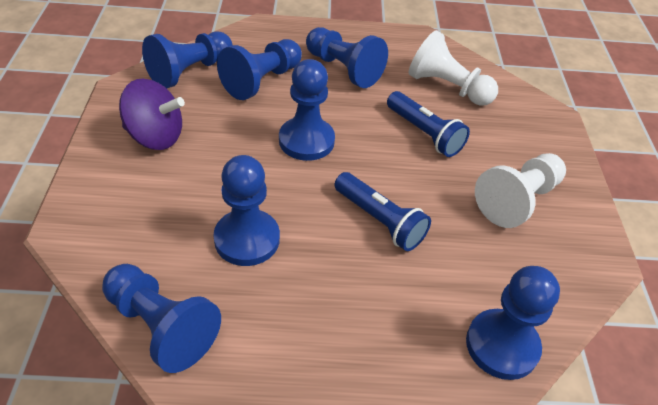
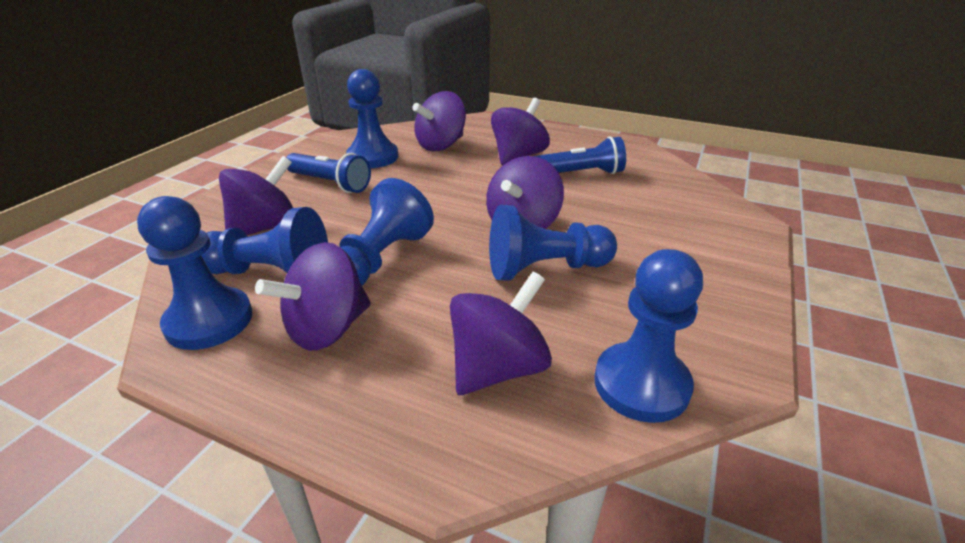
blue pawn: [102,264,221,373] [142,31,233,88] [213,155,280,266] [217,39,302,100] [279,59,335,161] [306,27,388,88] [466,266,560,380] = 7 -> [137,196,252,350] [201,207,328,274] [339,178,434,285] [346,69,398,168] [489,205,617,280] [595,249,703,423] = 6
purple spinning top: [119,79,185,150] = 1 -> [219,156,293,235] [255,242,371,351] [413,91,466,151] [450,272,552,395] [486,156,564,229] [491,98,550,165] = 6
white pawn: [409,30,498,106] [475,153,566,228] = 2 -> none = 0

